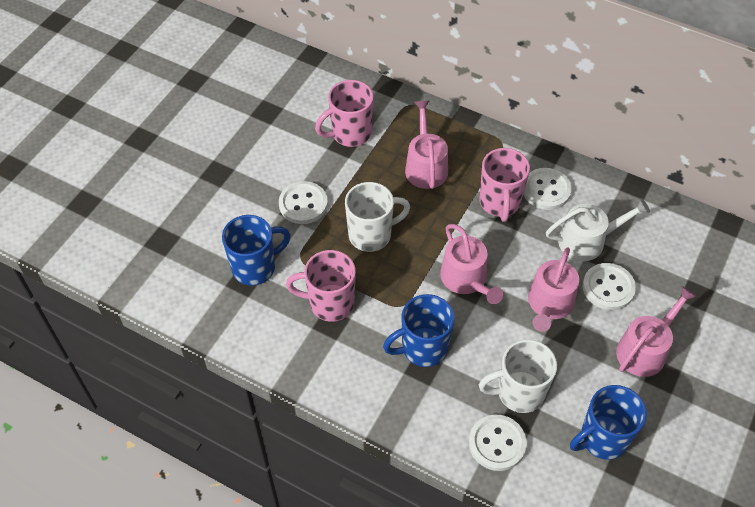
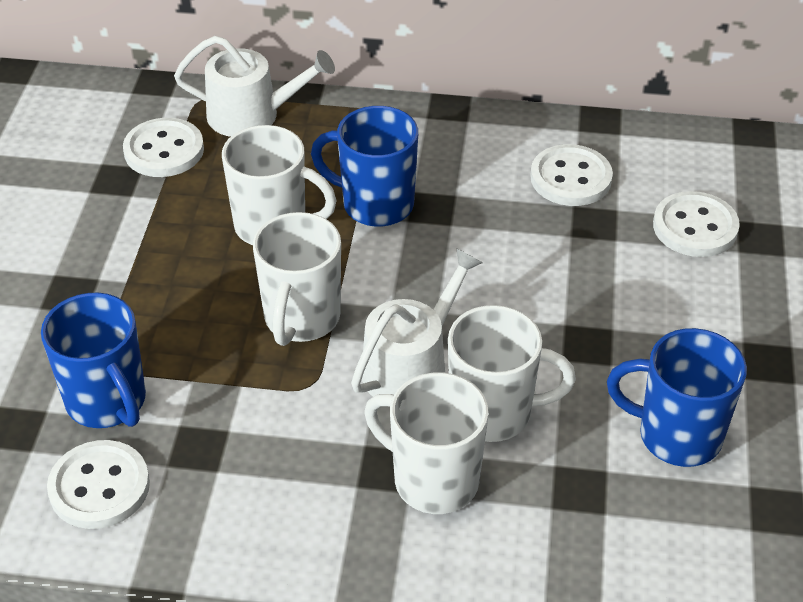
pink mug: [286,250,356,322] [315,80,374,147] [479,148,530,222] = 3 -> none = 0
pink watering can: [405,101,448,189] [440,224,503,304] [528,247,579,332] [616,286,697,377] = 4 -> none = 0
white mug: [345,182,410,252] [479,339,557,413] = 2 -> [222,125,337,245] [253,212,341,346] [364,373,489,514] [448,305,576,442] = 4
white watering can: [546,198,650,261] = 1 -> [174,36,335,137] [351,248,483,397] = 2

